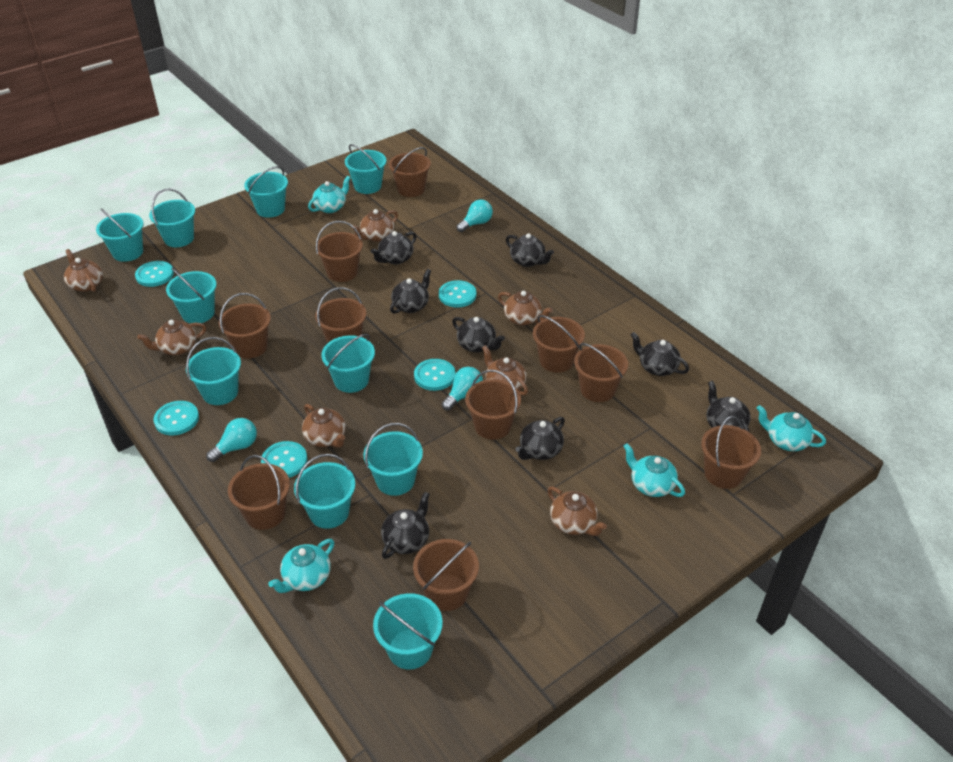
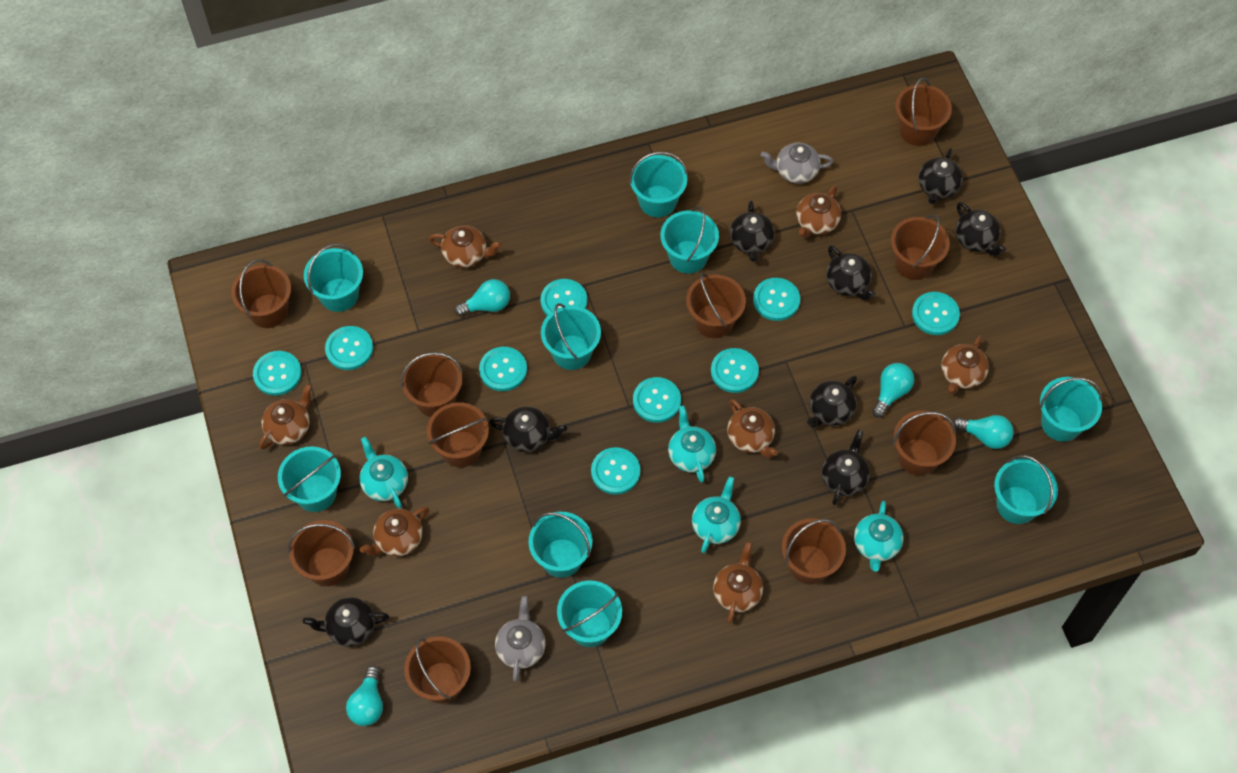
grey teapot: none = 0 -> [495,596,546,681] [761,143,833,184] = 2
turquoise bucket: [96,208,143,262] [149,188,195,247] [166,268,217,323] [186,337,241,405] [244,166,288,218] [294,454,355,529] [321,334,375,393] [345,144,386,194] [363,423,423,496] [373,593,443,670] = 10 -> [278,446,341,512] [304,244,363,312] [529,512,592,578] [541,303,601,370] [557,581,622,647] [629,152,688,217] [661,206,719,274] [994,455,1058,524] [1040,377,1102,442] = 9
turquoise button: [135,261,174,287] [154,401,199,435] [261,441,307,478] [414,359,456,391] [439,280,476,308] = 5 -> [253,351,302,396] [325,326,373,370] [479,347,527,391] [541,279,587,316] [591,447,640,495] [633,377,681,423] [711,348,759,393] [753,278,800,321] [912,292,960,335] = 9
turquoise light bulb: [206,418,257,462] [442,367,483,411] [456,200,493,232] = 3 -> [346,666,383,726] [454,279,510,316] [872,363,914,418] [953,415,1014,449] = 4

